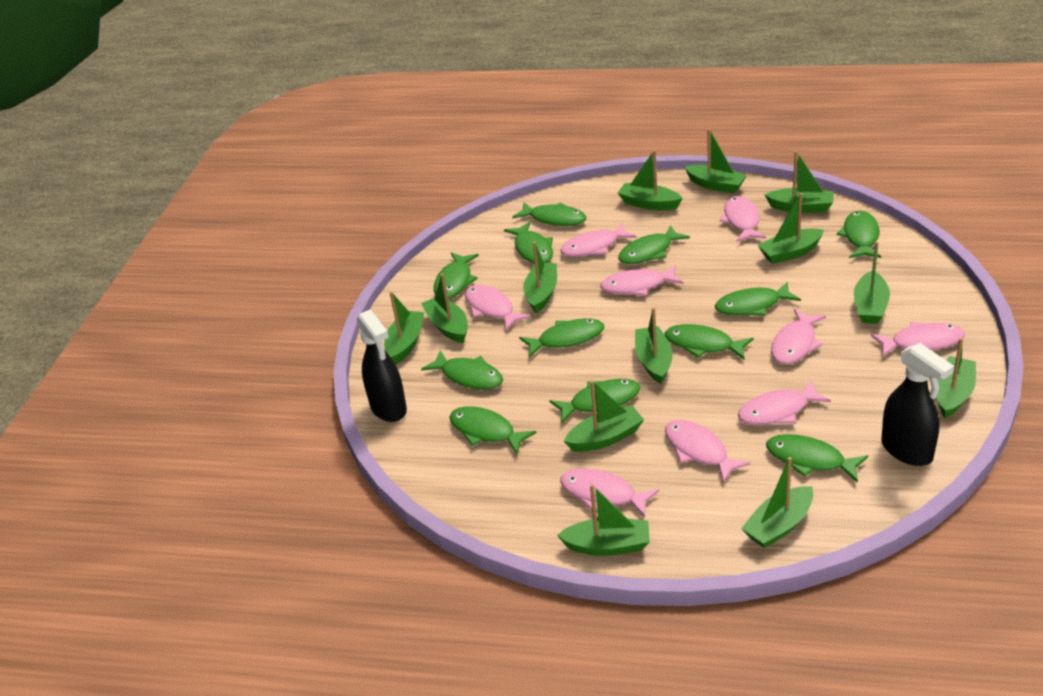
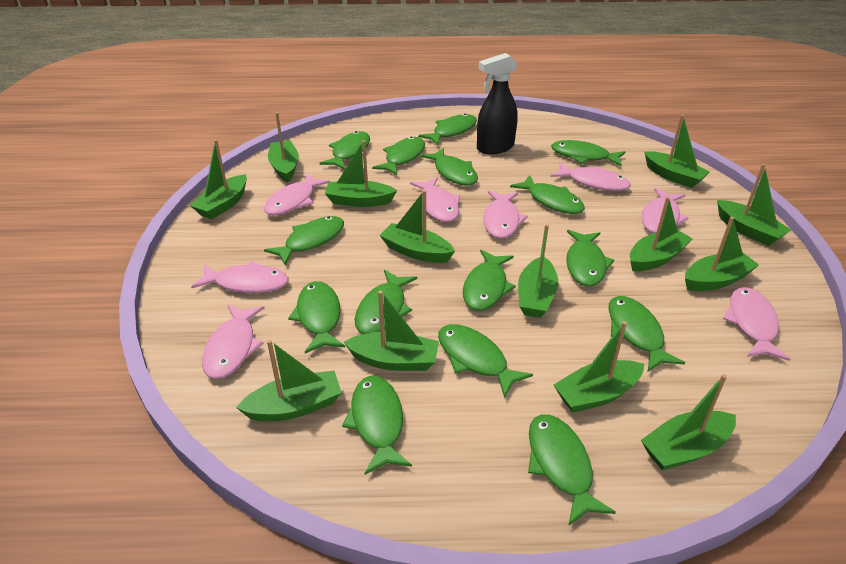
black spray bottle: [356,309,407,422] [881,343,954,466] = 2 -> [477,53,518,154] = 1
green fish: [421,350,503,389] [434,252,479,299] [449,406,537,455] [504,222,553,264] [512,202,586,226] [519,318,604,357] [549,379,640,423] [618,225,690,264] [665,324,754,359] [715,282,801,316] [766,434,868,483] [837,211,881,258] = 12 -> [264,216,344,265] [288,281,345,353] [319,131,370,170] [342,376,412,475] [355,270,417,334] [372,137,425,175] [418,114,477,146] [421,148,478,186] [438,324,533,398] [463,250,516,311] [510,175,585,214] [528,414,616,526] [551,140,625,166] [566,230,614,287] [609,296,685,371] = 15
pink fish: [465,285,531,330] [560,223,636,257] [560,468,659,517] [600,265,683,296] [665,420,750,483] [719,196,766,242] [738,380,831,425] [771,309,826,364] [871,321,965,357] = 9 -> [191,261,289,293] [202,305,264,379] [264,174,330,216] [410,177,460,222] [483,191,528,239] [551,162,631,191] [641,188,689,233] [723,287,790,361] = 8

